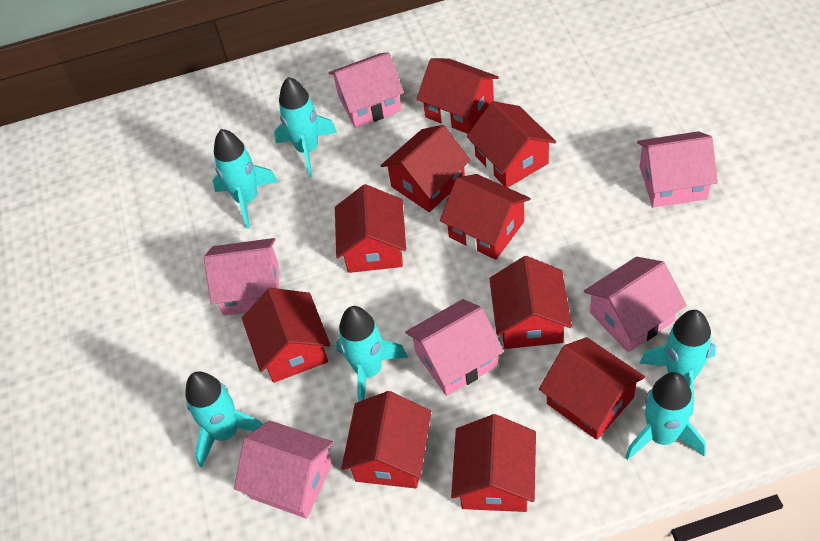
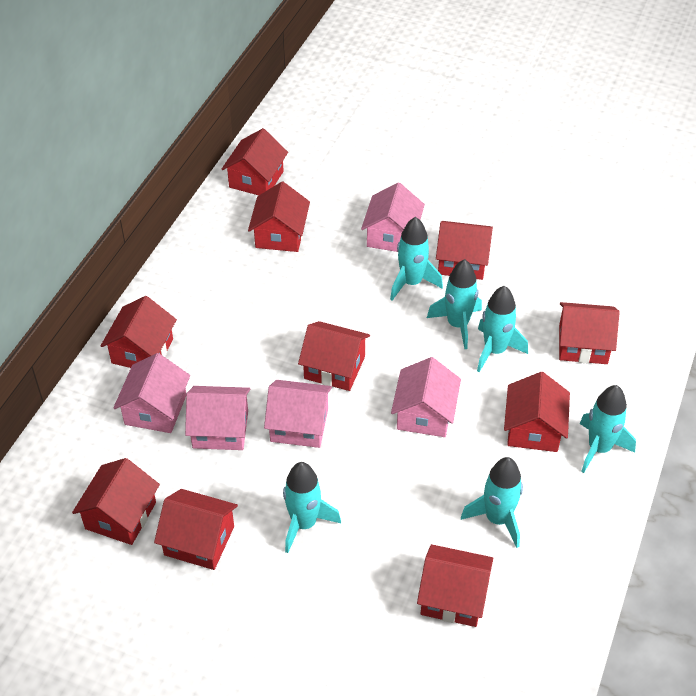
pink house: [204,238,279,316] [234,420,334,518] [328,52,404,128] [405,299,504,396] [584,257,686,352] [637,131,718,207] = 6 -> [113,353,190,433] [185,386,250,450] [264,380,332,448] [361,182,425,252] [391,357,461,437] = 5

